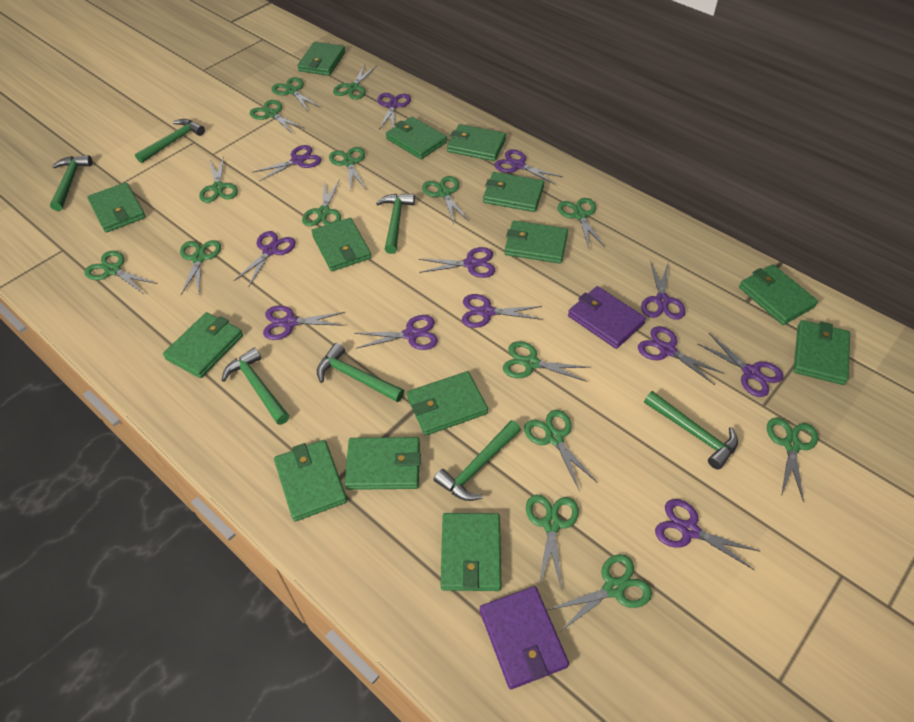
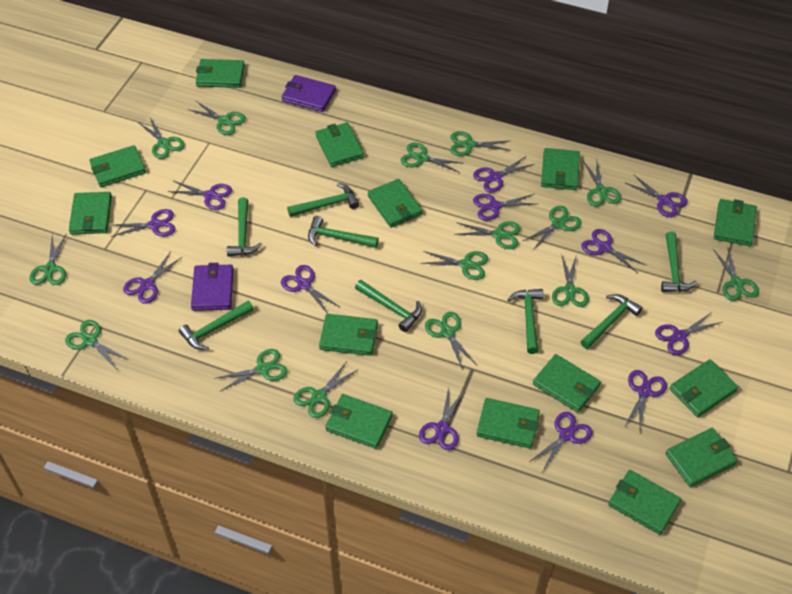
green hammer: [50,155,92,211] [135,119,205,163] [222,347,290,425] [317,343,404,402] [376,194,415,254] [434,420,521,501] [644,391,738,469] = 7 -> [179,301,254,350] [227,197,262,257] [287,183,359,217] [308,216,379,248] [355,280,422,332] [508,289,543,354] [580,294,643,349] [661,232,697,292] = 8

